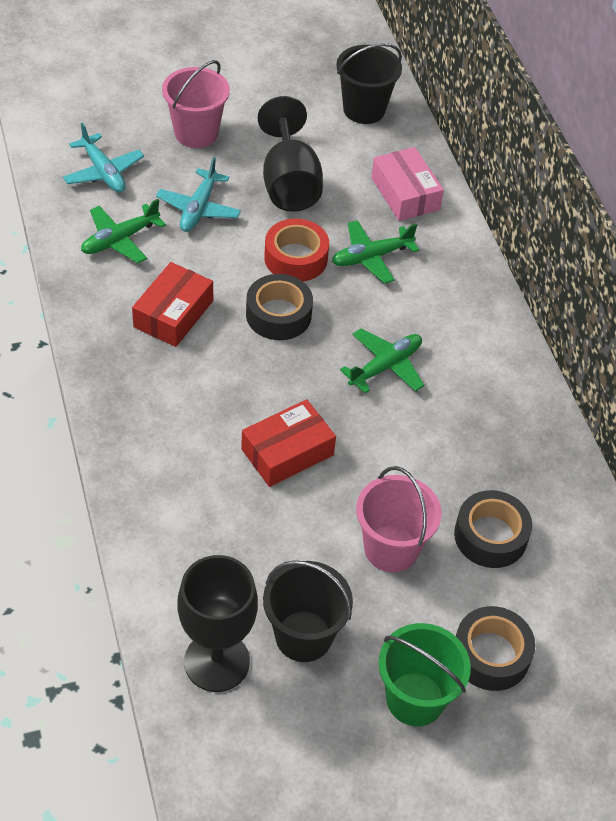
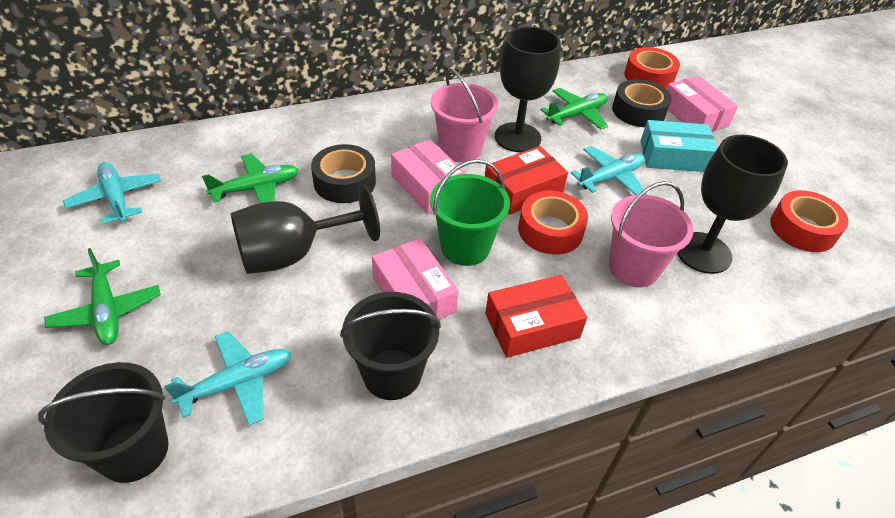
black goblet: [177,555,258,692] [258,96,323,212] = 2 -> [231,185,380,274] [495,26,561,152] [677,135,788,274] = 3
black tape: [246,274,313,340] [454,490,532,568] [456,606,535,691] = 3 -> [311,144,376,203] [612,79,671,127] = 2
pink box: [371,147,444,221] = 1 -> [372,238,459,319] [391,139,467,214] [666,76,738,132] = 3
red tape: [264,219,329,281] = 1 -> [518,191,588,255] [624,47,680,89] [770,190,849,252] = 3
turquoise box: none = 0 -> [640,120,717,172] = 1
turquoise plane: [63,123,144,193] [156,157,241,232] = 2 -> [63,162,161,224] [164,331,291,426] [571,146,646,195] = 3

